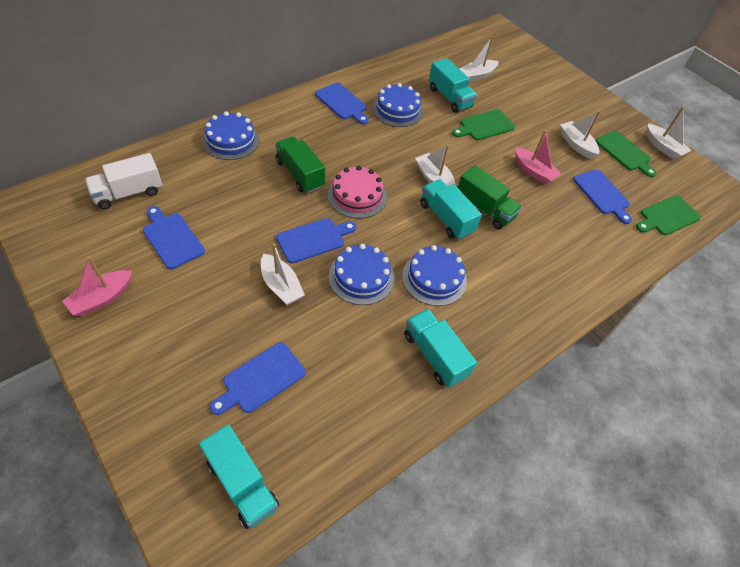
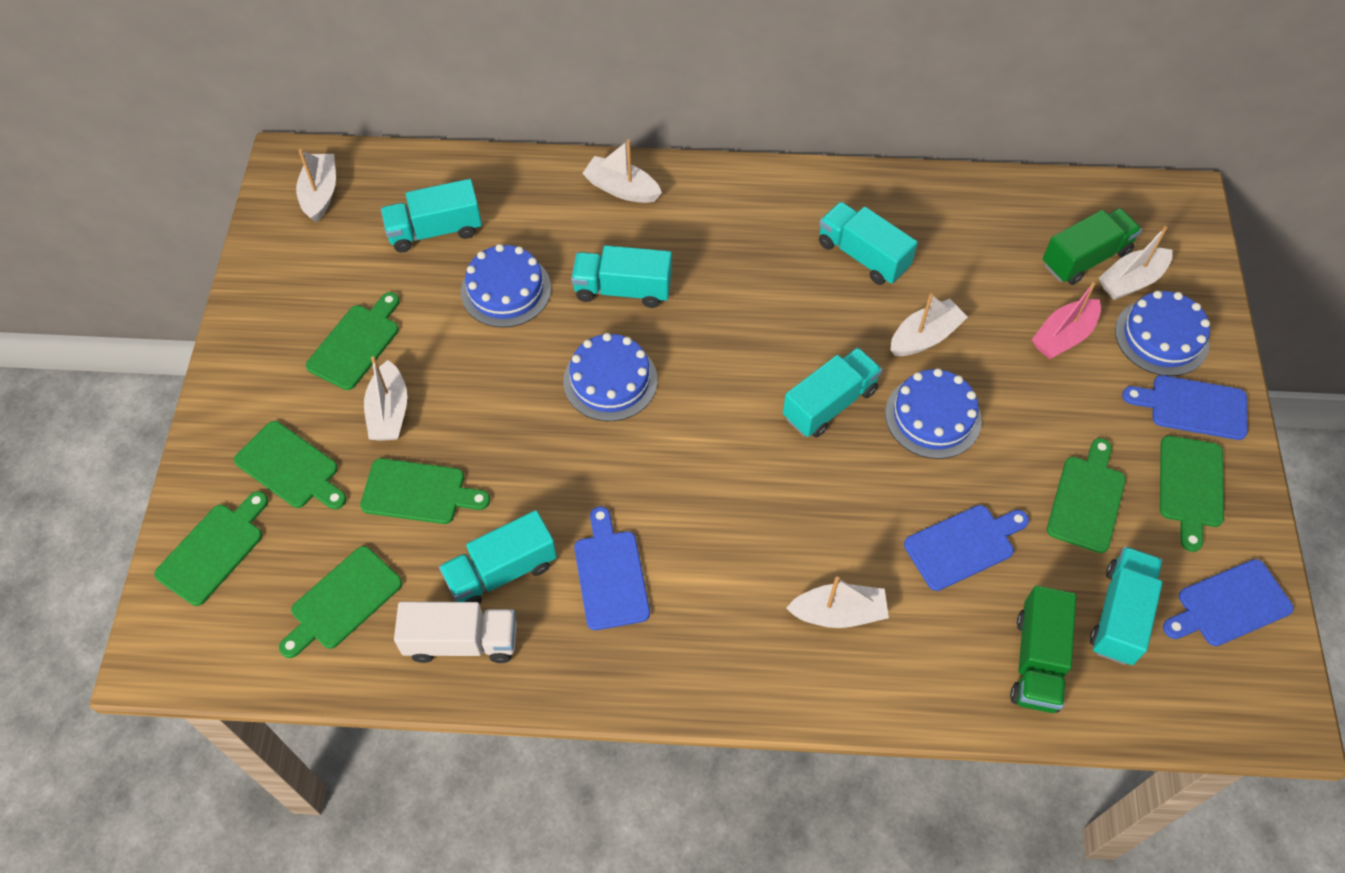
blue cutting board: [143,206,205,269] [210,342,306,415] [276,218,357,264] [315,83,369,124] [573,170,632,224] = 5 -> [574,507,650,630] [904,505,1029,591] [1122,375,1248,440] [1163,559,1294,646] = 4
green cutting board: [452,109,515,140] [596,131,657,178] [636,196,701,235] = 3 -> [154,491,268,606] [234,421,346,509] [279,546,402,658] [306,292,400,390] [360,458,490,524] [1047,438,1126,553] [1160,436,1224,552] = 7
pink boat: [62,256,132,316] [515,130,562,185] = 2 -> [1032,282,1101,359] = 1
pink cake: [328,166,387,219] = 1 -> none = 0
turquoise truck: [199,424,279,529] [404,309,477,388] [420,179,482,240] [429,58,477,113] = 4 -> [381,179,482,253] [439,510,557,604] [571,245,672,308] [783,347,882,438] [819,202,918,285] [1090,546,1162,665] = 6
white boat: [261,243,305,305] [415,144,456,186] [459,36,499,82] [560,111,601,159] [646,107,691,160] = 5 -> [296,149,336,223] [364,356,407,441] [582,139,662,203] [786,577,889,628] [890,293,968,356] [1099,226,1172,300] = 6

